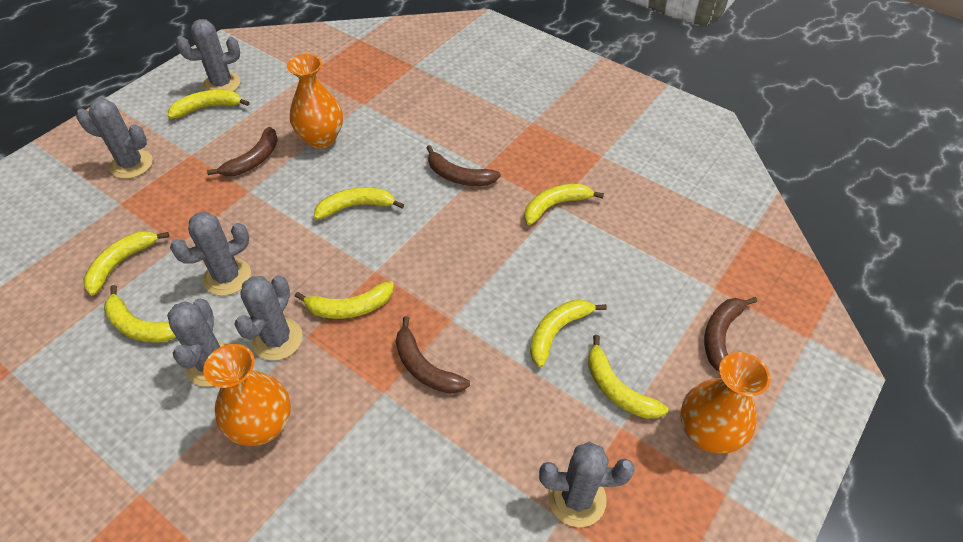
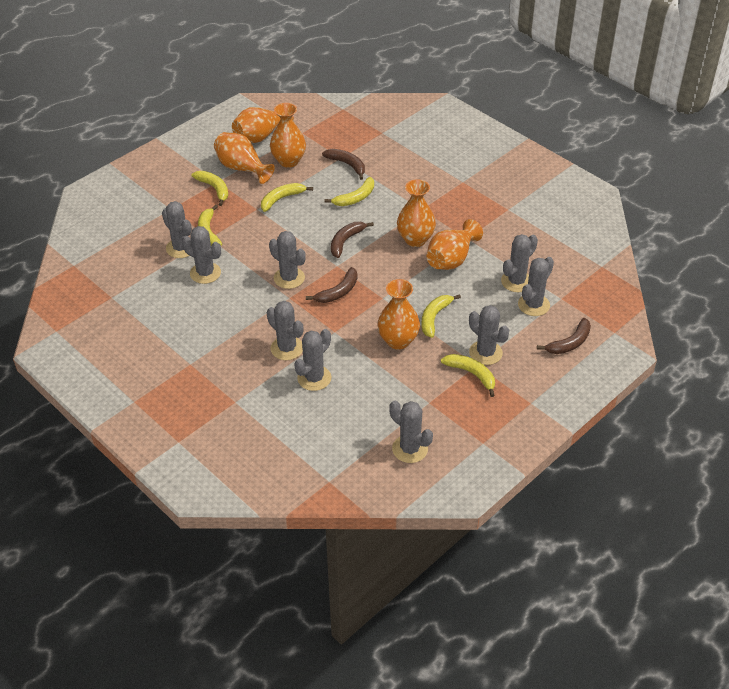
grey cactus: [76,98,153,179] [167,299,229,387] [170,212,251,296] [176,19,241,92] [234,275,303,361] [539,442,635,527] = 6 -> [162,201,192,258] [182,226,221,284] [267,301,303,360] [269,231,306,289] [294,329,331,391] [389,401,433,463] [469,305,509,365] [501,234,538,292] [518,257,554,316] = 9
orange vase: [203,344,291,446] [287,54,343,149] [680,352,771,454] = 3 -> [214,132,275,184] [232,107,294,143] [270,103,306,168] [377,279,420,349] [397,179,436,247] [427,219,483,270] = 6
yellow banana: [83,231,169,296] [104,285,176,343] [168,90,250,119] [295,281,394,319] [314,187,404,220] [524,184,604,225] [530,299,607,367] [588,335,668,419] = 8 -> [192,171,229,206] [198,204,222,246] [261,183,313,212] [325,177,374,206] [422,294,461,338] [441,354,495,397] = 6

